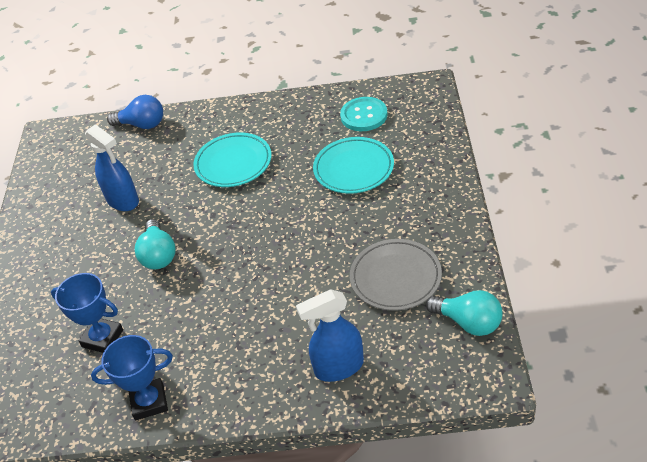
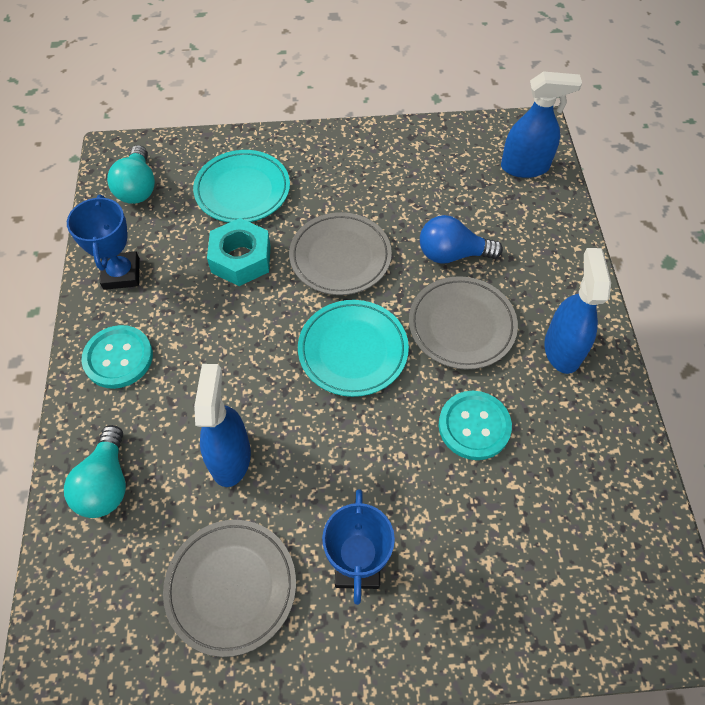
blue spray bottle: [85,124,139,211] [296,289,364,382] = 2 -> [194,364,251,487] [501,71,582,178] [544,248,611,374] = 3
grey plate: [350,239,442,311] = 1 -> [163,520,296,657] [289,212,392,295] [409,276,518,370] = 3
turquoise button: [340,97,388,131] = 1 -> [81,325,153,389] [439,391,512,460] = 2
turquoise nut: none = 0 -> [207,218,271,286] = 1

